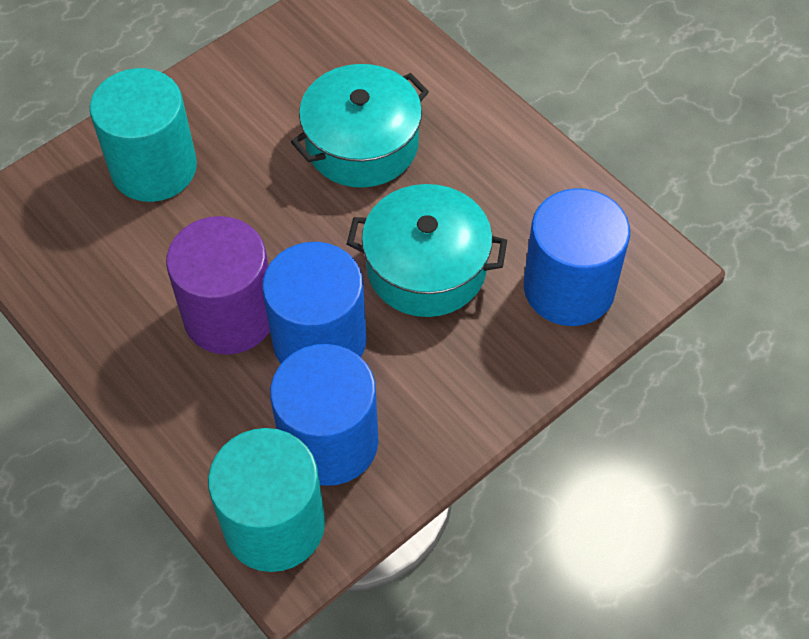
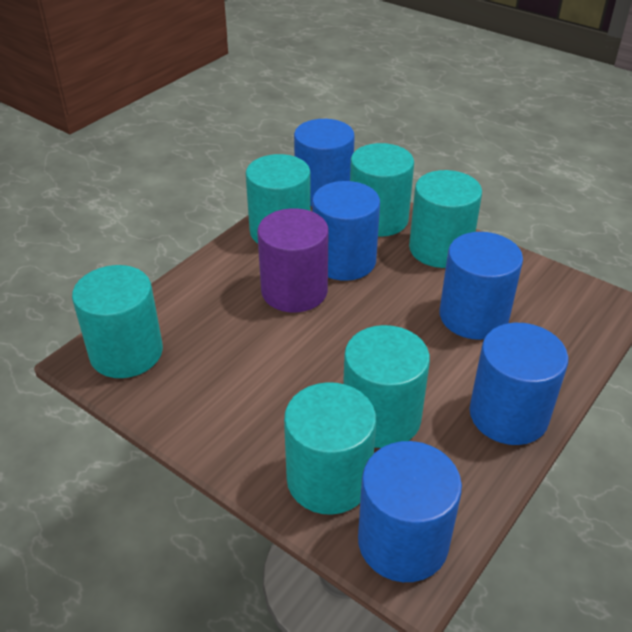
blue cylinder: [262,242,366,364] [270,344,379,486] [524,188,630,326] = 3 -> [294,119,355,206] [312,181,380,281] [358,441,462,582] [440,232,523,340] [469,323,569,445] = 5
turquoise cylinder: [90,68,197,202] [208,428,325,572] = 2 -> [72,265,163,378] [245,154,311,244] [284,382,376,515] [343,325,430,448] [350,143,414,237] [409,170,482,268] = 6
turquoise pot: [291,64,429,188] [347,184,507,317] = 2 -> none = 0

